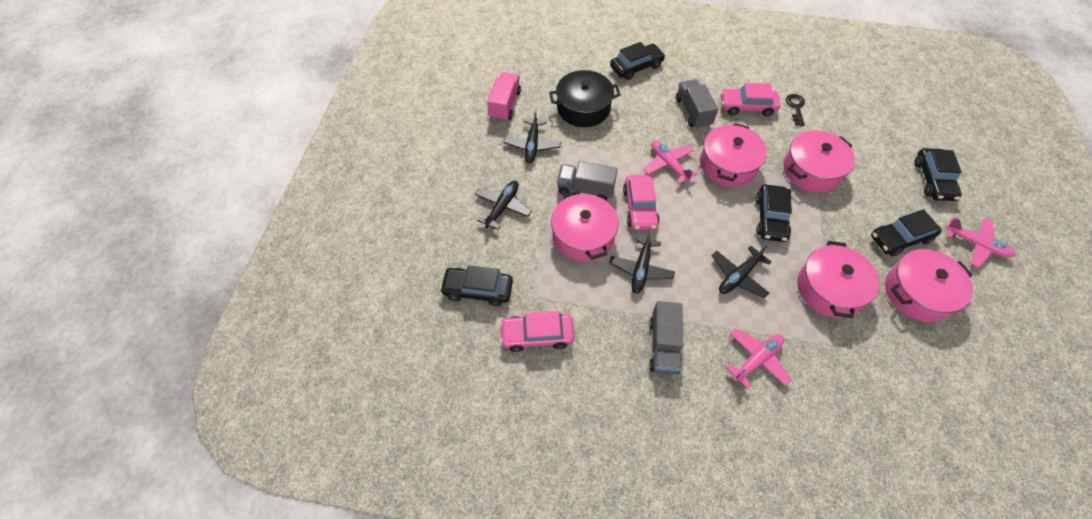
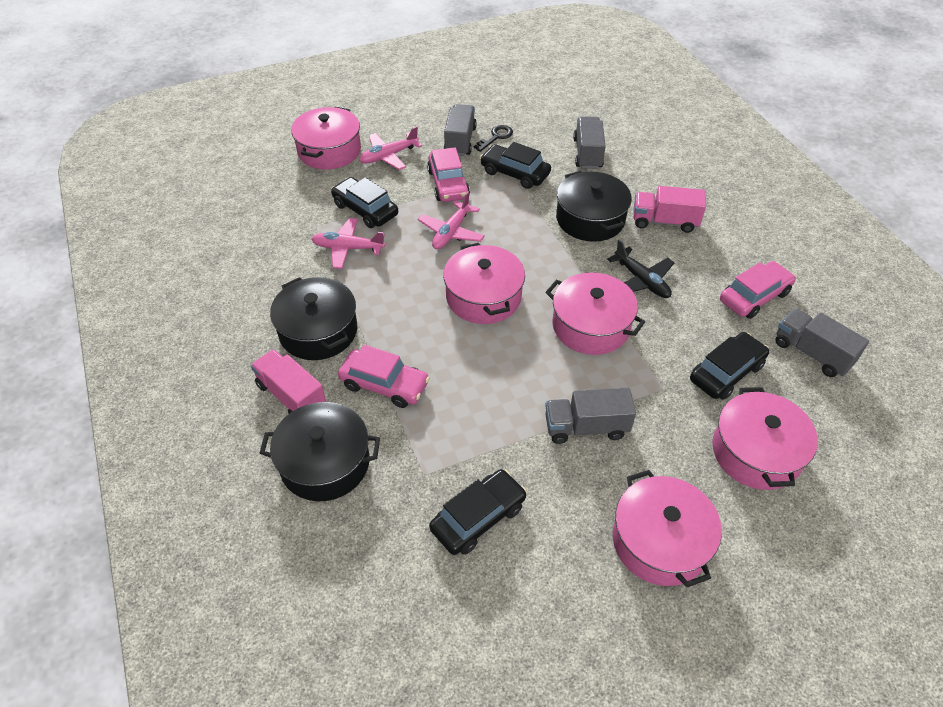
black car: [440,265,513,306] [610,42,665,80] [756,184,792,242] [871,209,942,256] [914,148,962,201] = 5 -> [331,177,398,228] [429,469,527,555] [480,142,551,189] [690,332,769,400] = 4
black plane: [475,181,532,230] [503,110,561,163] [609,230,675,294] [712,244,772,298] = 4 -> [607,239,674,298] = 1
black pot: [549,70,620,127] = 1 -> [260,402,380,501] [270,277,357,360] [556,171,632,242] = 3
grey truck: [557,161,618,201] [649,301,683,375] [676,79,718,129] = 3 -> [444,104,477,156] [545,388,636,444] [573,116,606,169] [775,308,869,377] = 4
pink truck: [487,72,521,121] = 1 -> [251,349,326,414] [633,186,706,233] = 2

